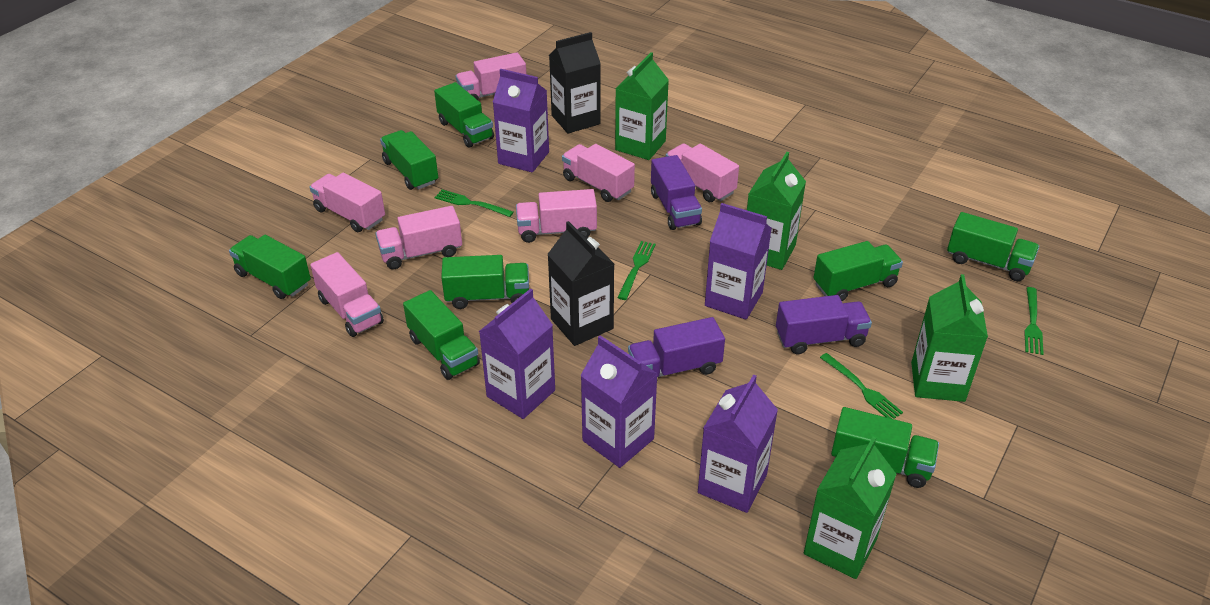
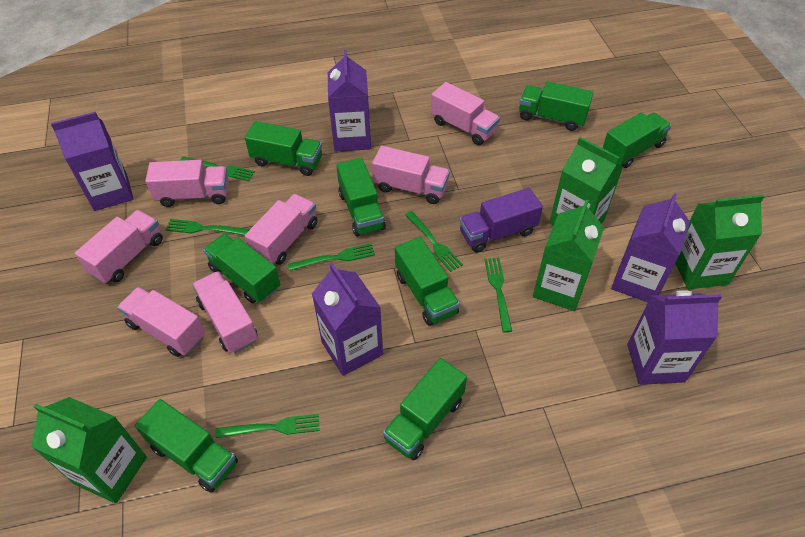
black carton: [547,221,614,346] [549,32,601,134] = 2 -> none = 0
green fork: [435,189,514,217] [617,241,656,300] [820,353,903,419] [1024,287,1044,355] = 4 -> [166,219,249,235] [180,156,255,181] [215,414,320,438] [288,243,375,271] [405,211,463,272] [484,258,512,333] = 6
purple truck: [628,317,725,377] [651,155,702,230] [776,295,872,354] = 3 -> [459,188,543,252] = 1

